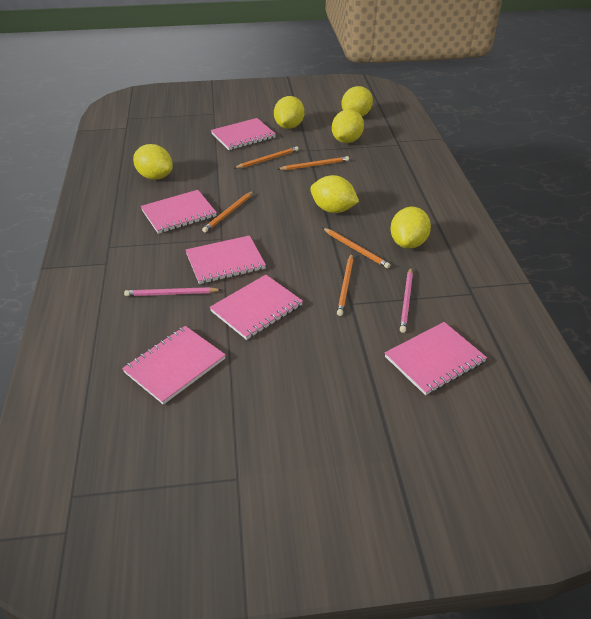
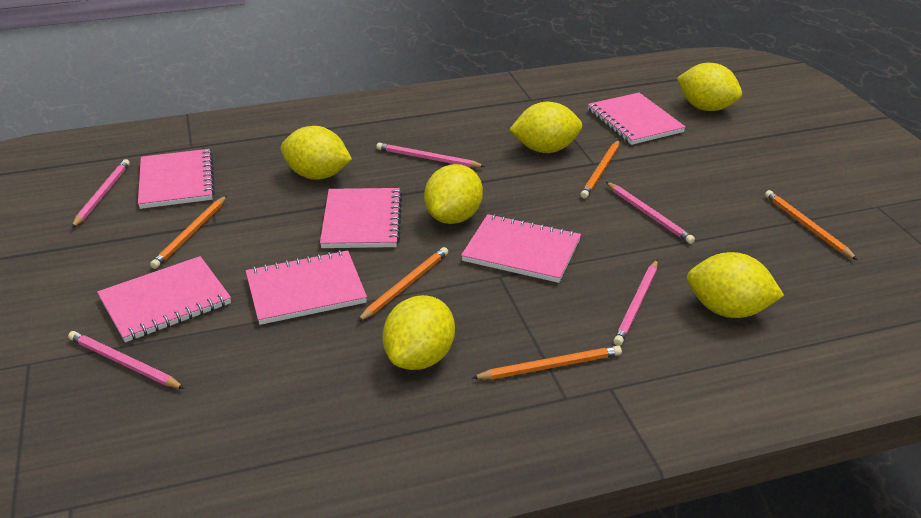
pink pencil: [124,287,221,296] [400,268,413,333] = 2 -> [68,331,185,389] [72,159,130,228] [376,143,485,167] [606,182,695,244] [613,260,658,346] = 5

